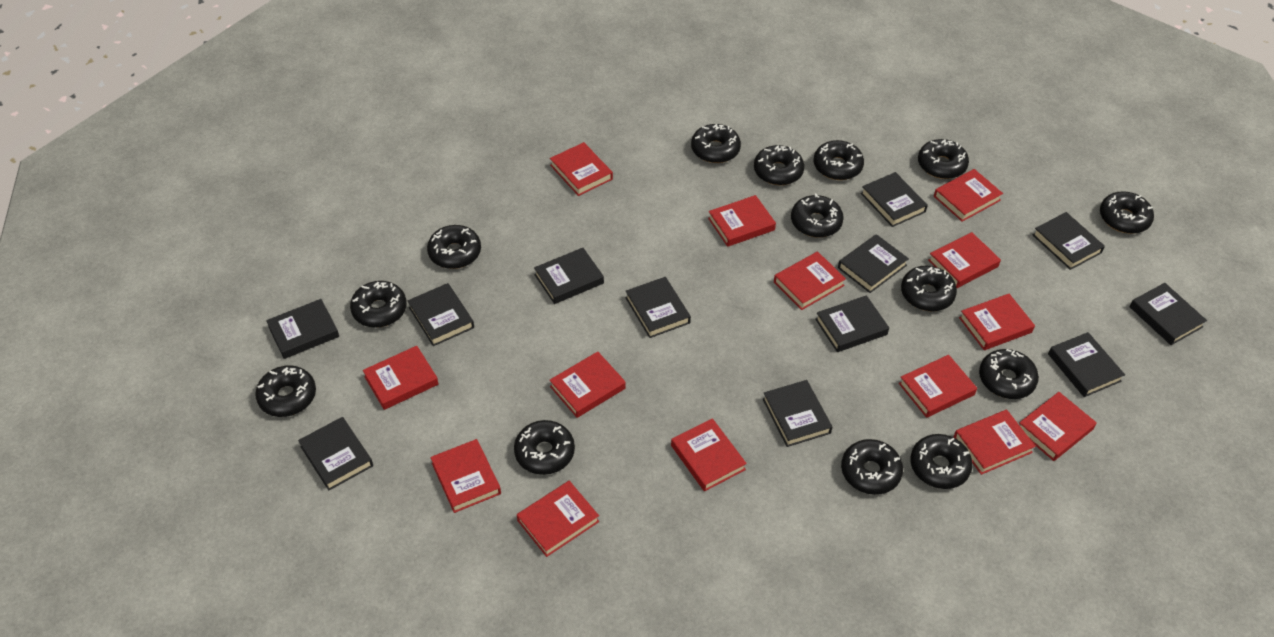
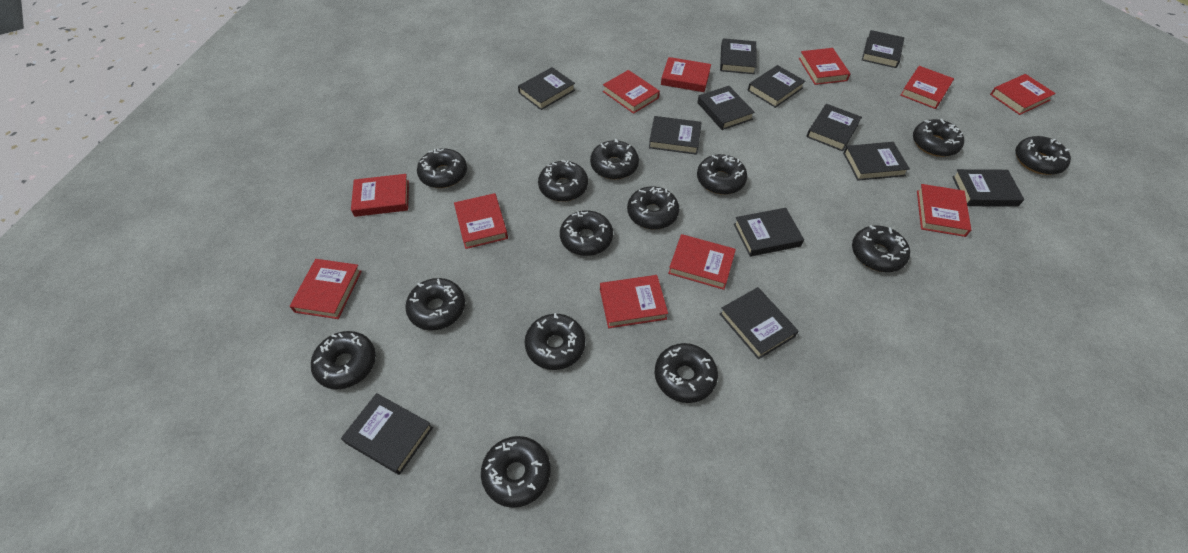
red book: [363,346,438,410] [430,439,501,513] [517,481,599,557] [550,142,613,196] [550,352,626,418] [671,418,747,491] [708,195,776,247] [774,251,846,310] [899,355,977,418] [928,232,1001,288] [934,169,1003,222] [954,410,1035,475] [959,294,1035,350] [1019,392,1097,461] = 14 -> [290,259,362,319] [351,174,409,217] [454,193,508,249] [600,275,668,328] [603,70,660,114] [661,57,711,92] [668,234,736,290] [799,48,850,85] [900,66,954,109] [917,184,971,237] [990,74,1056,115] = 11

